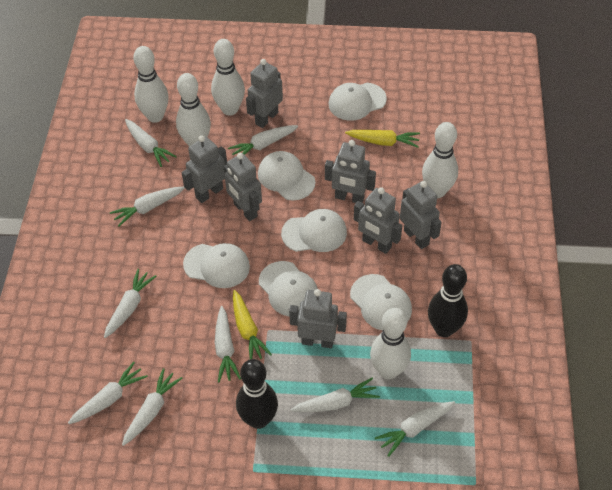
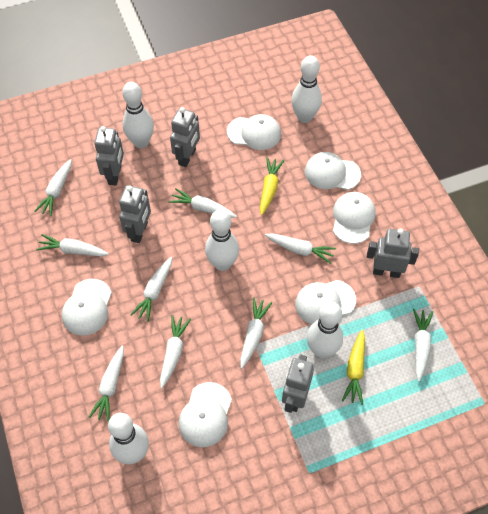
black bowling pin: [236,359,278,429] [428,264,468,337] = 2 -> none = 0
grey robot: [182,136,227,203] [224,153,262,221] [246,59,283,128] [289,289,347,348] [325,140,376,203] [354,187,402,254] [400,181,442,249] = 7 -> [94,126,124,185] [119,185,151,243] [170,107,200,167] [282,354,314,413] [367,228,419,278] = 5

